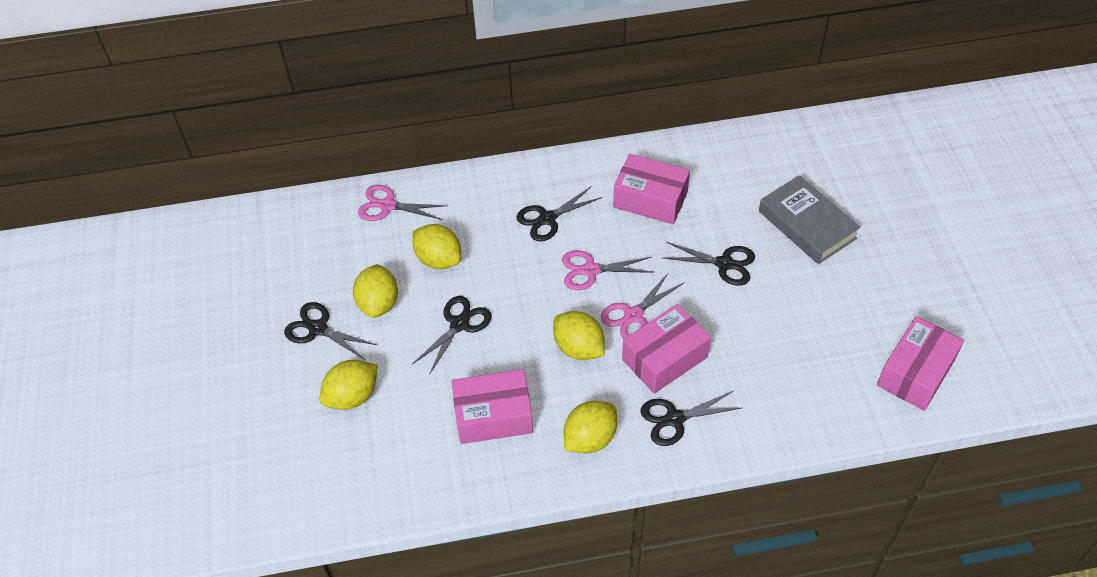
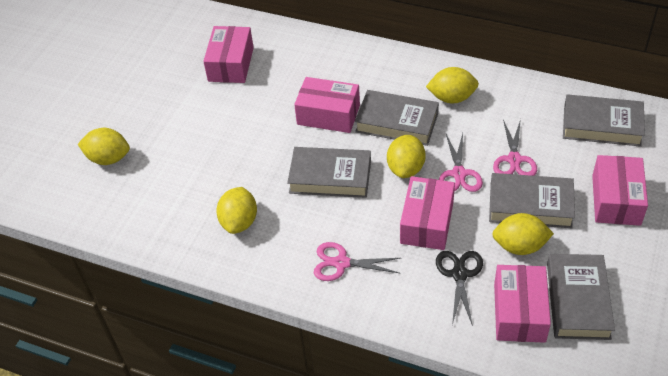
black scissors: [284,302,377,360] [412,296,492,375] [516,186,603,241] [640,391,742,446] [663,242,755,286] = 5 -> [436,251,483,326] = 1
grey book: [759,175,860,264] = 1 -> [287,147,371,198] [355,90,439,146] [489,173,575,228] [547,254,615,340] [563,94,645,147] = 5
pink box: [451,369,533,444] [613,154,690,224] [622,304,711,394] [877,316,964,411] = 4 -> [203,26,254,83] [294,77,360,133] [400,176,455,250] [494,265,551,343] [592,155,648,226] = 5

